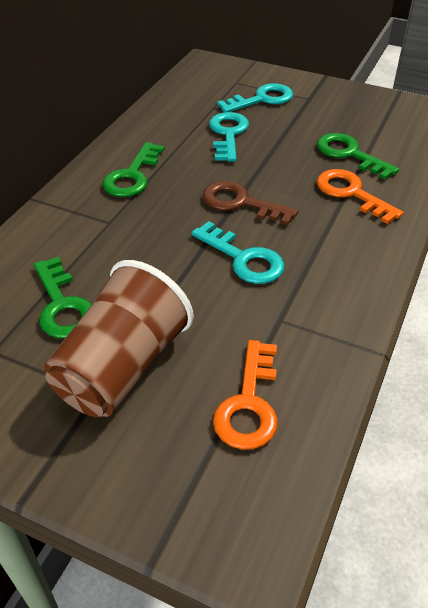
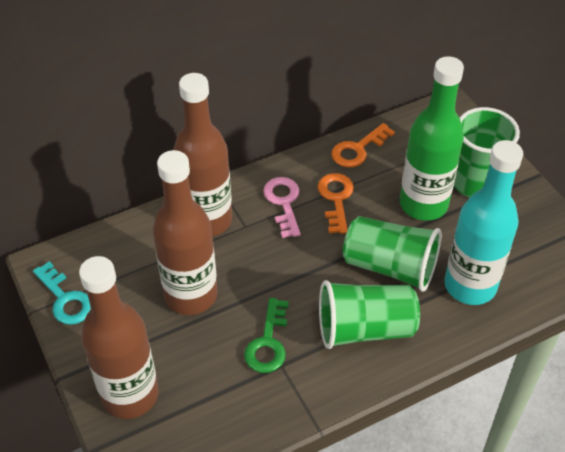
brown bottle: none = 0 -> [79,256,159,419] [153,150,218,315] [173,73,232,237] = 3
brown cup: [44,260,194,417] = 1 -> none = 0
brown key: [203,181,298,225] = 1 -> none = 0
green bottle: none = 0 -> [399,56,464,221] = 1
green cup: none = 0 -> [319,280,420,349] [343,216,441,292] [454,107,520,197] = 3
green key: [34,257,92,339] [103,142,164,197] [317,133,399,180] = 3 -> [244,298,289,373] = 1
pink key: none = 0 -> [263,177,301,238] = 1
turquoise bottle: none = 0 -> [444,140,523,305] = 1
turquoise key: [192,221,284,284] [209,112,249,162] [217,83,293,112] = 3 -> [33,261,91,325] = 1

